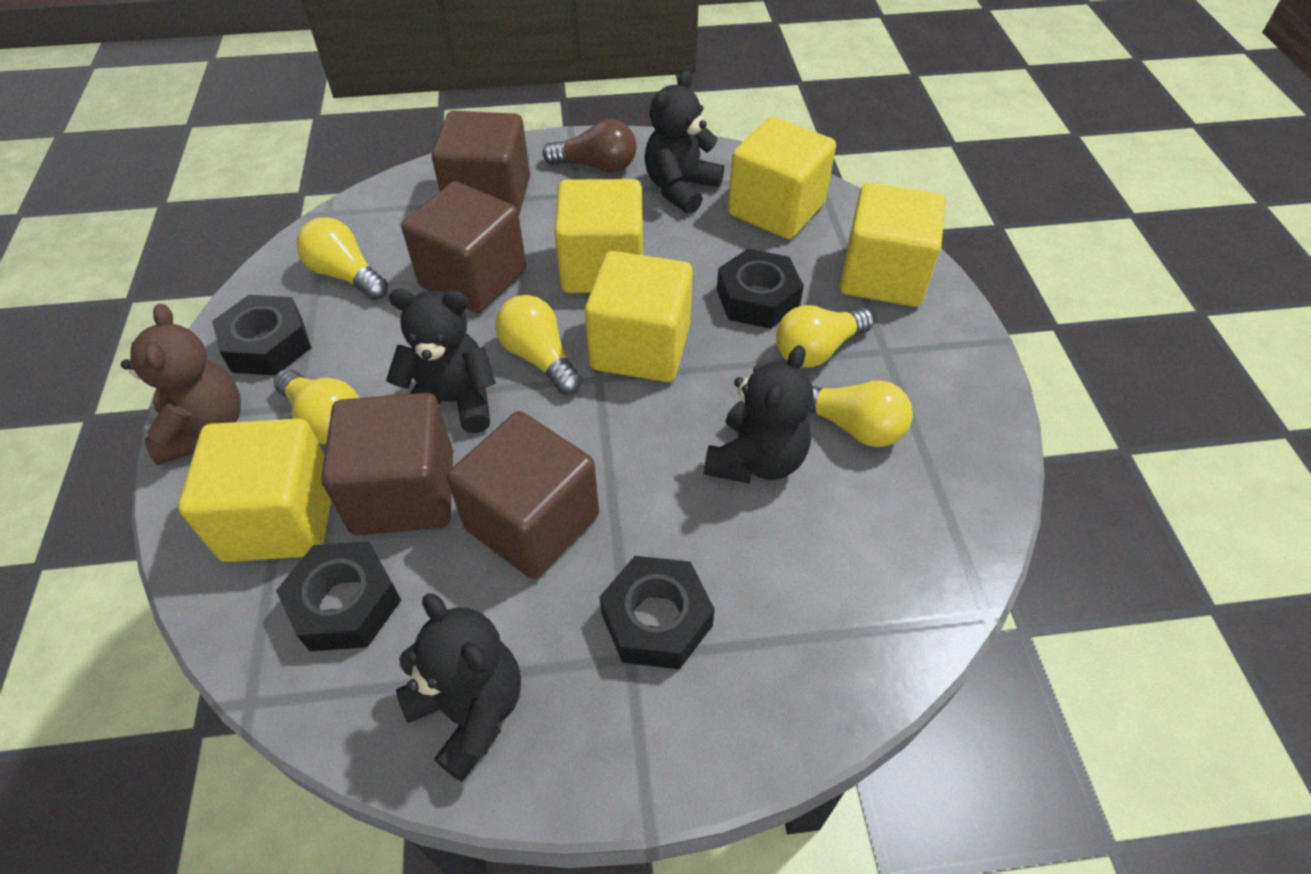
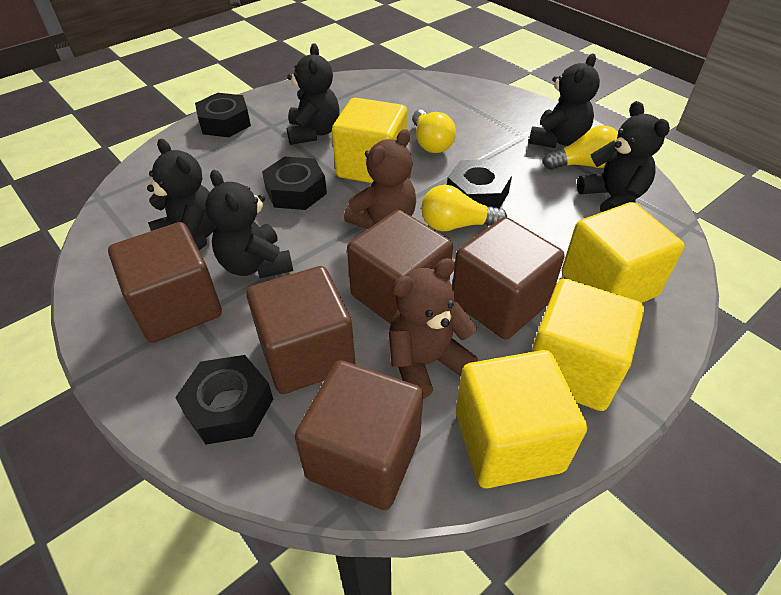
black teddy bear: [386,289,496,433] [396,593,521,782] [644,70,724,214] [704,345,814,484] = 4 -> [147,139,215,250] [205,170,293,278] [287,43,340,145] [528,54,600,148] [577,101,670,212] = 5
brown cube: [321,393,453,535] [402,181,526,313] [432,111,530,214] [447,411,599,579] = 4 -> [108,222,222,343] [246,266,356,394] [295,360,423,510] [347,210,453,324] [452,217,565,340] = 5
brown light bulb: [543,119,636,173] = 1 -> none = 0
brown teddy bear: [121,304,241,465] = 1 -> [344,129,416,229] [389,258,478,399] = 2
yellow cube: [178,419,331,562] [554,179,643,293] [585,251,693,382] [728,117,836,239] [840,183,946,307] = 5 -> [332,98,407,183] [456,350,587,488] [531,278,644,411] [562,202,685,303] = 4
yellow light bulb: [274,369,359,444] [296,217,388,300] [495,295,582,395] [776,305,874,368] [809,381,913,447] = 5 -> [412,110,456,153] [421,185,507,231] [543,126,618,170] = 3

